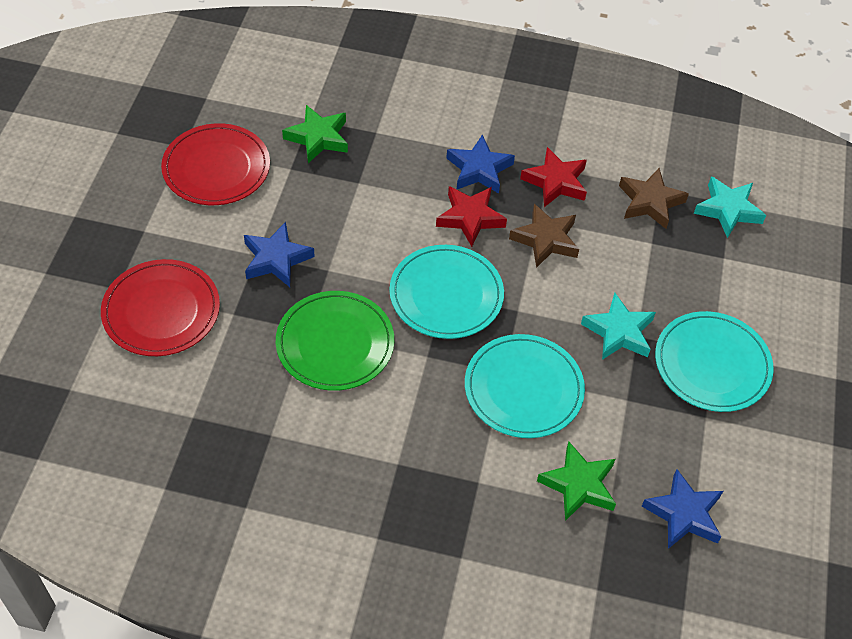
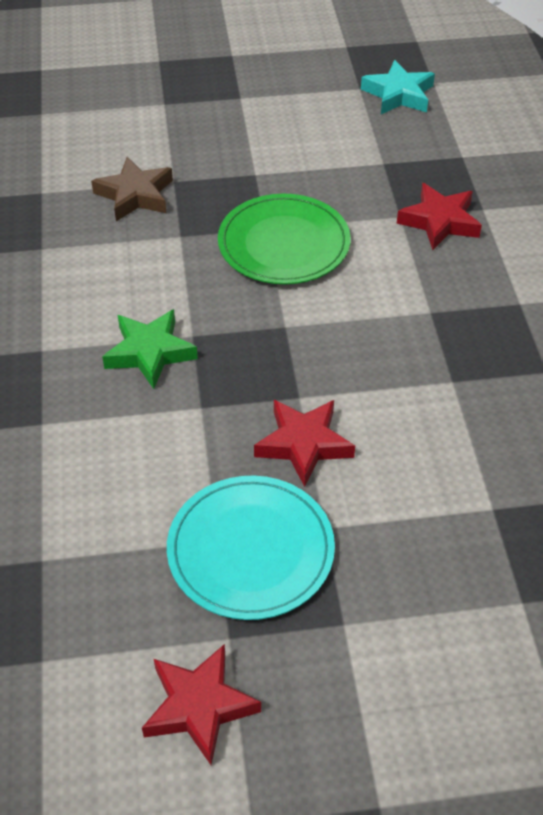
blue star: [244,222,315,287] [446,134,515,194] [642,469,723,549] = 3 -> none = 0
brown star: [509,204,579,268] [619,168,689,229] = 2 -> [91,157,173,221] = 1
green star: [282,105,348,163] [537,442,616,521] = 2 -> [102,309,198,389] = 1
red plate: [101,259,220,356] [161,123,270,205] = 2 -> none = 0
red star: [436,186,507,247] [520,147,587,207] = 2 -> [142,644,261,765] [254,400,355,487] [397,183,482,250] = 3
turquoise plate: [389,245,504,339] [465,334,585,438] [655,311,774,412] = 3 -> [167,476,335,620] = 1
turquoise star: [581,293,656,360] [694,176,766,238] = 2 -> [361,60,435,114] = 1

